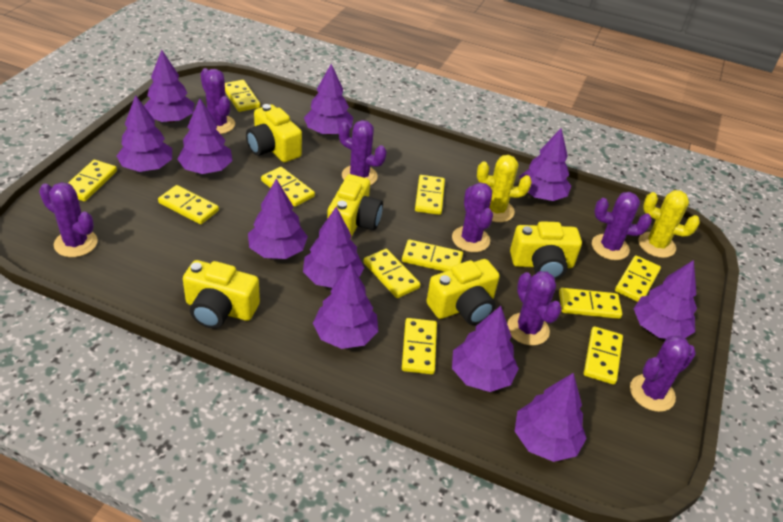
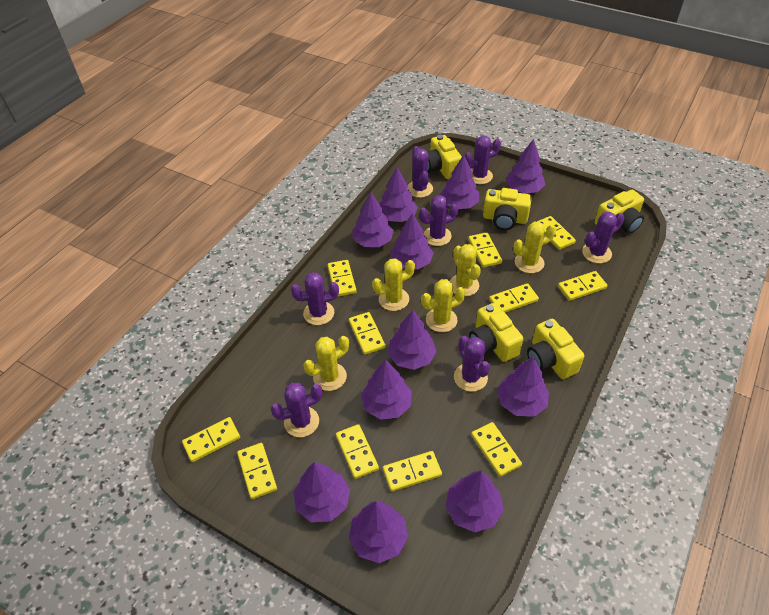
yellow cactus: [477,155,532,222] [638,190,700,258] = 2 -> [303,336,349,391] [372,258,415,311] [421,279,465,332] [450,244,481,296] [513,222,556,273] = 5

